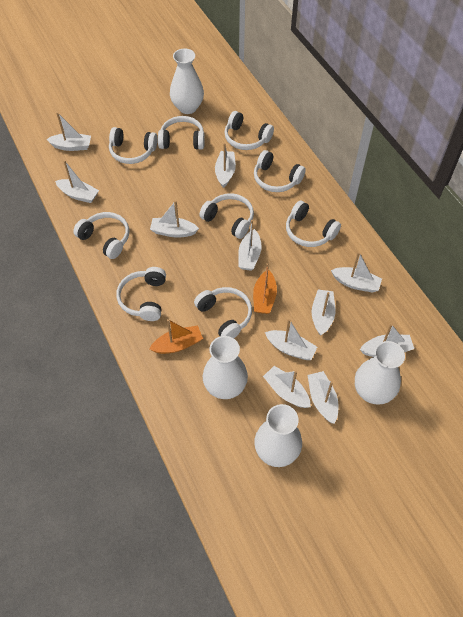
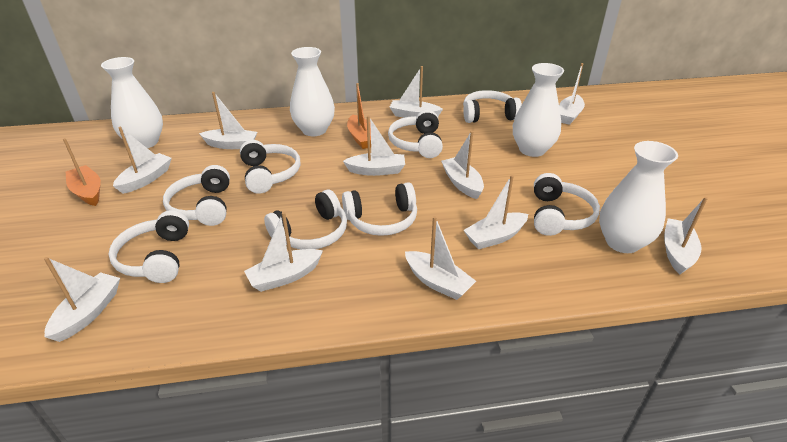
white headphones: [73,212,129,259] [109,127,158,164] [116,267,166,321] [158,116,205,150] [194,287,252,338] [199,193,254,239] [224,111,274,150] [254,150,306,192] [286,200,341,247] = 9 -> [109,210,189,283] [163,165,230,226] [240,140,300,194] [264,189,347,249] [342,182,417,236] [388,110,443,158] [463,90,522,123] [534,173,600,236] = 8

